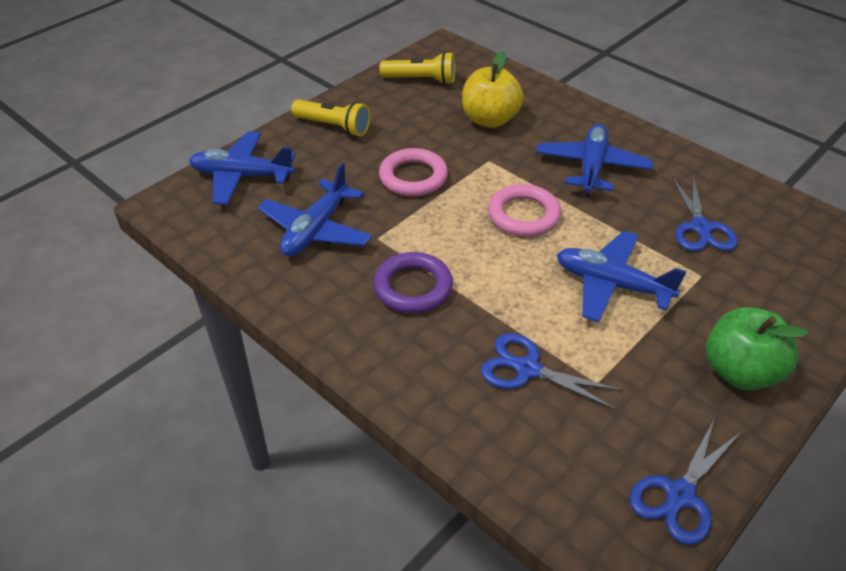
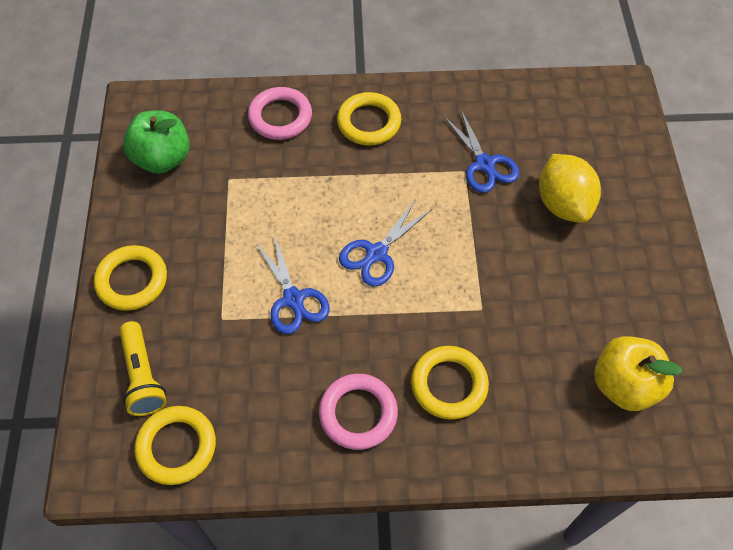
blue plane: [189,131,295,205] [258,163,372,257] [536,124,653,196] [557,231,687,322] = 4 -> none = 0
purple ring: [373,252,453,313] = 1 -> none = 0
yellow flashlight: [291,99,370,136] [380,52,455,84] = 2 -> [119,321,166,416] = 1
yellow lemon: none = 0 -> [539,154,601,223] = 1
yellow ring: none = 0 -> [94,245,167,311] [135,406,216,485] [337,92,401,146] [411,346,489,420] = 4

